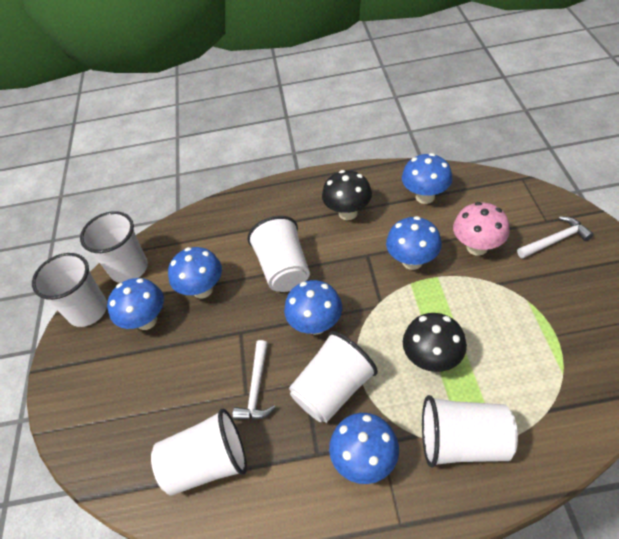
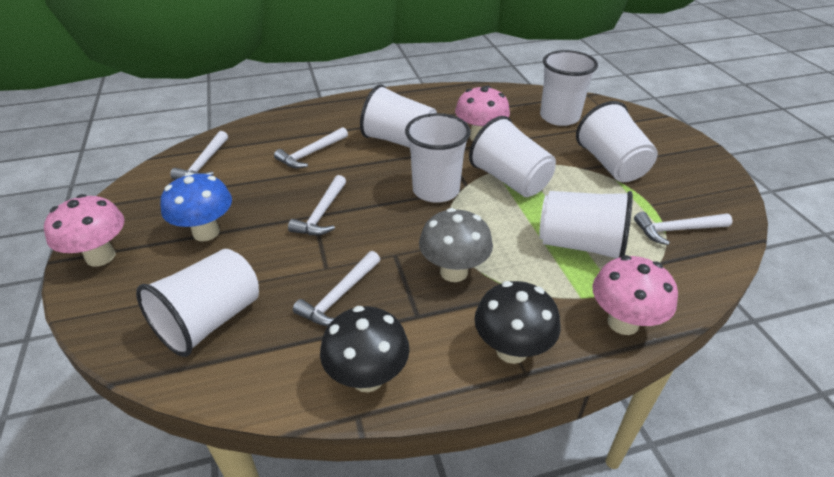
blue mushroom: [107,278,164,330] [168,247,222,298] [284,280,342,335] [329,413,399,484] [386,216,442,270] [402,153,453,204] = 6 -> [160,172,232,241] = 1
grey mushroom: none = 0 -> [419,208,493,282] = 1
pink mushroom: [453,202,510,256] = 1 -> [44,194,124,267] [455,86,510,141] [593,255,678,335] = 3
white cup: [32,253,107,327] [80,211,148,283] [151,409,247,496] [247,216,310,292] [289,331,378,423] [422,395,518,468] = 6 -> [136,249,259,357] [360,84,437,148] [405,113,471,203] [469,116,556,197] [539,191,633,258] [540,50,598,126] [576,101,658,182] = 7
white hammer: [232,340,276,420] [517,216,594,259] = 2 -> [170,131,228,180] [274,127,348,168] [288,175,346,235] [293,251,381,326] [634,212,733,245] = 5

